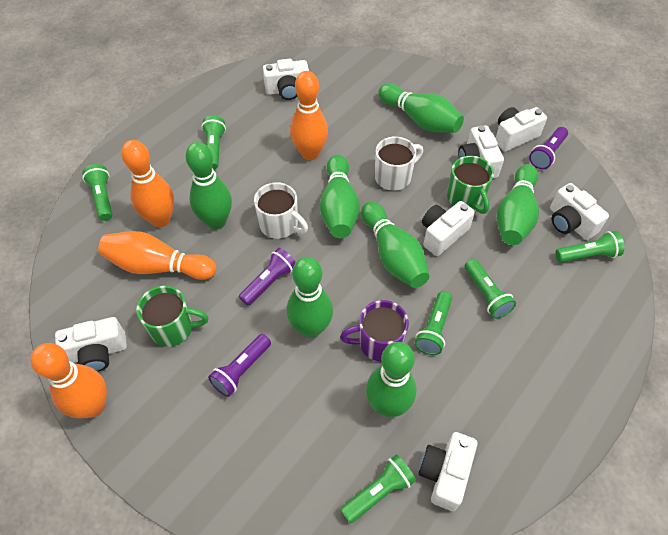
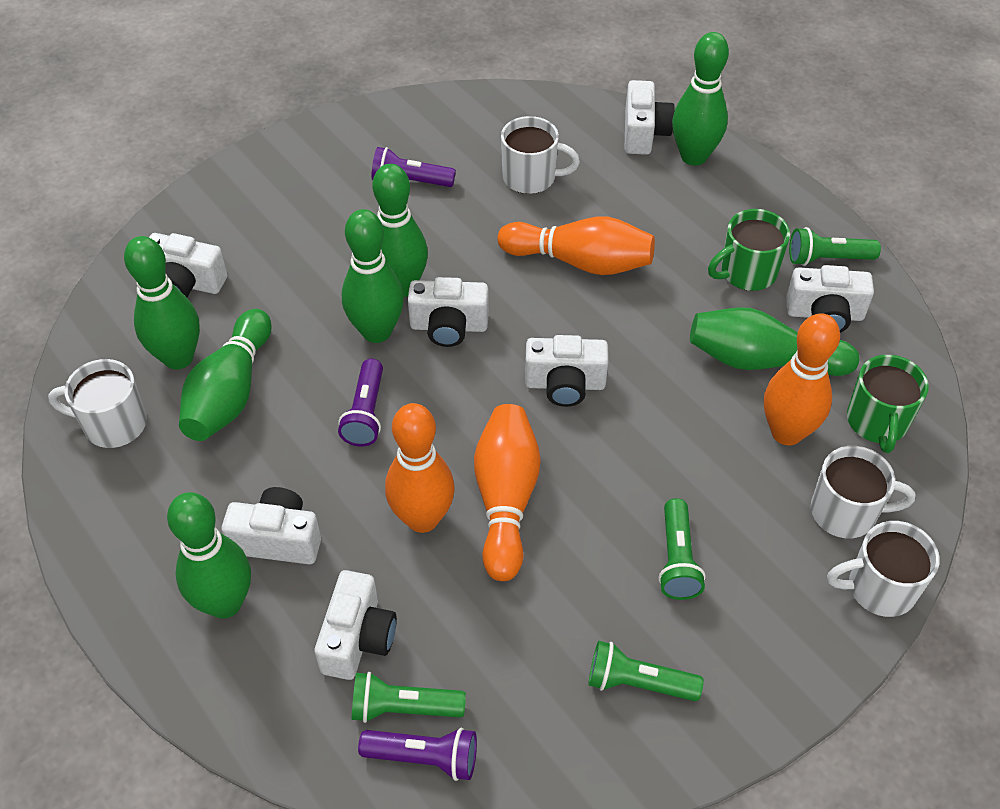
green flashlight: [82,164,112,221] [201,116,226,170] [340,454,416,523] [415,291,452,355] [465,259,516,319] [555,231,624,262] = 6 -> [352,672,466,723] [588,641,704,701] [658,498,706,600] [789,227,881,266] = 4
purple mug: [340,300,409,362] = 1 -> none = 0
white mug: [254,182,308,239] [375,137,423,191] = 2 -> [48,359,147,448] [501,116,580,194] [811,446,915,538] [827,521,940,617] = 4

